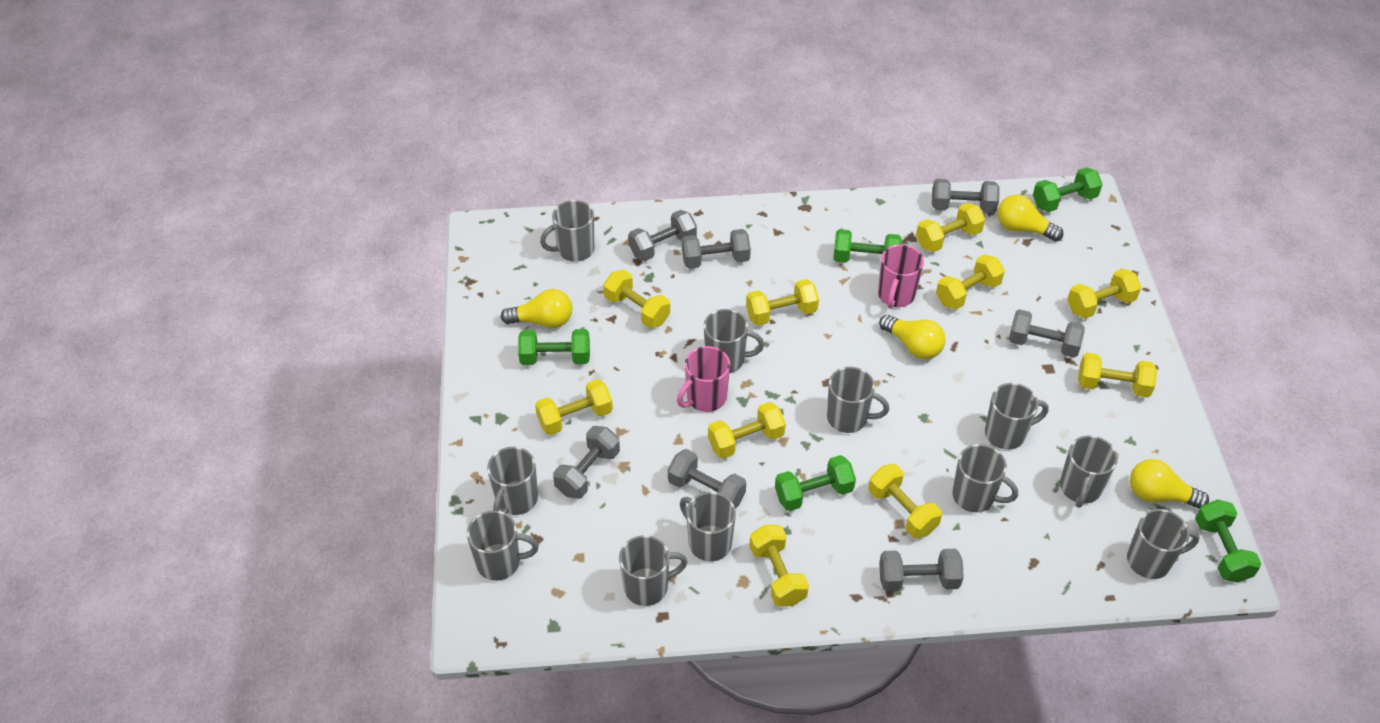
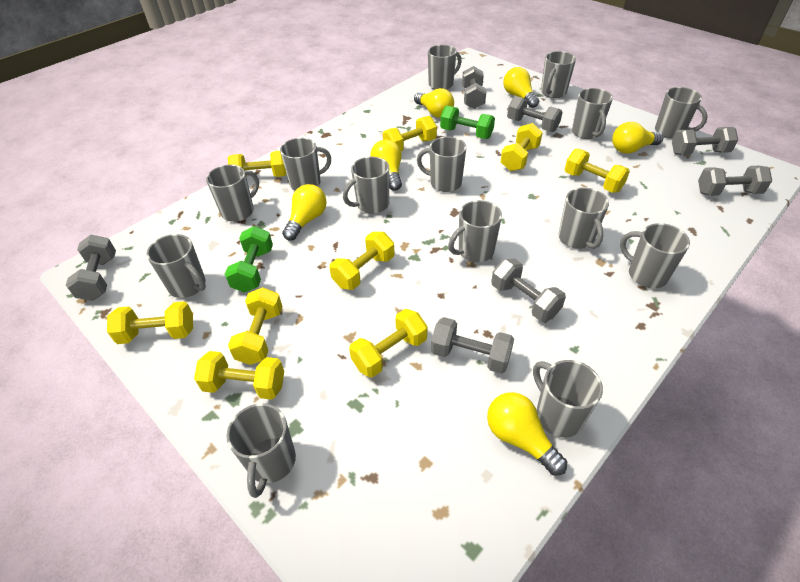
green dumbbell: [518,329,590,365] [775,455,856,511] [833,229,902,263] [1033,167,1103,212] [1195,499,1261,583] = 5 -> [225,226,273,293] [440,106,495,139] = 2
grey mug: [467,510,539,581] [487,447,538,515] [540,200,594,262] [619,535,688,606] [680,492,736,561] [704,309,764,373] [827,367,889,433] [952,444,1018,513] [985,383,1049,450] [1060,435,1118,508] [1127,509,1200,579] = 11 -> [146,234,206,298] [206,164,259,222] [227,403,296,498] [280,138,331,191] [343,156,389,214] [417,137,467,192] [428,45,462,90] [448,200,502,262] [533,360,603,437] [541,51,576,98] [559,188,609,249] [572,88,613,139] [620,223,690,288] [655,87,708,139] = 14
pink mug: [677,346,730,412] [878,244,924,309] = 2 -> none = 0
yellow dumbbell: [535,379,613,435] [603,270,670,328] [708,402,786,459] [746,279,819,326] [749,525,809,607] [868,464,942,539] [916,203,985,252] [936,254,1005,310] [1067,268,1141,319] [1078,353,1157,398] = 10 -> [107,301,193,344] [194,351,284,400] [228,151,286,177] [228,287,283,365] [329,232,394,290] [349,309,427,378] [383,116,437,151] [501,123,543,171] [565,149,630,193] = 9
yellow light bulb: [501,289,572,328] [879,315,946,359] [997,195,1063,241] [1130,459,1209,509] = 4 -> [282,184,327,241] [370,139,402,191] [414,88,454,118] [487,392,567,476] [503,67,539,108] [612,122,664,154] = 6

